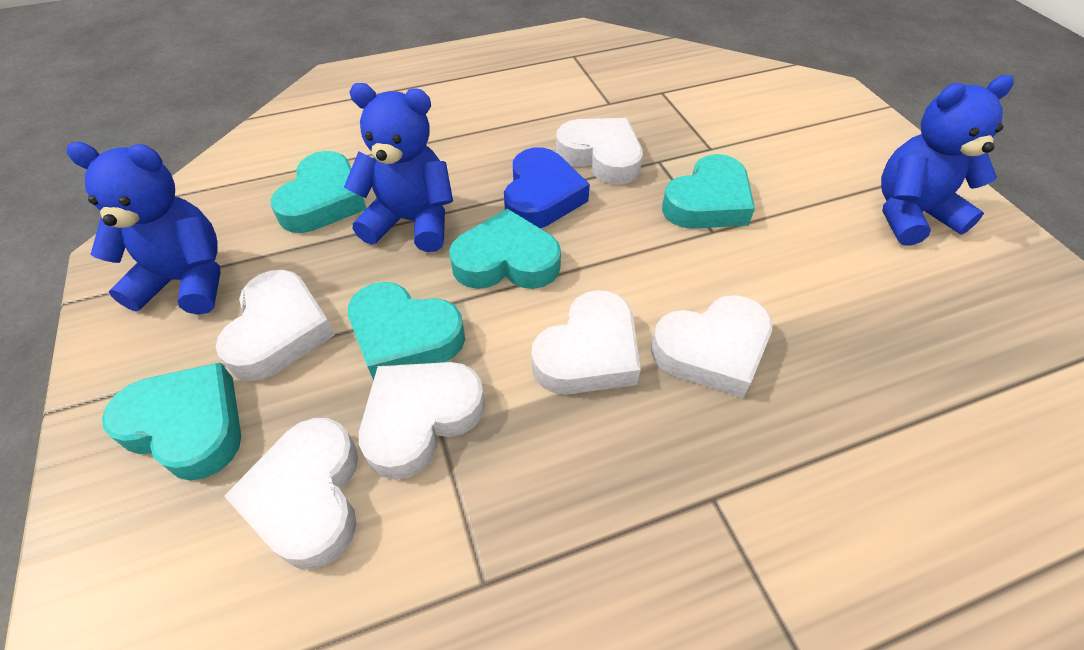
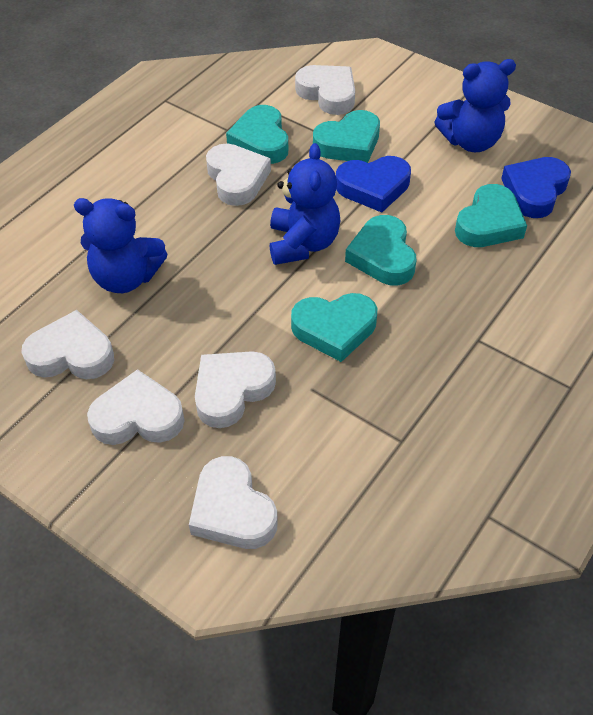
blue heart: [504,147,590,228] = 1 -> [336,156,411,212] [501,157,571,218] = 2

